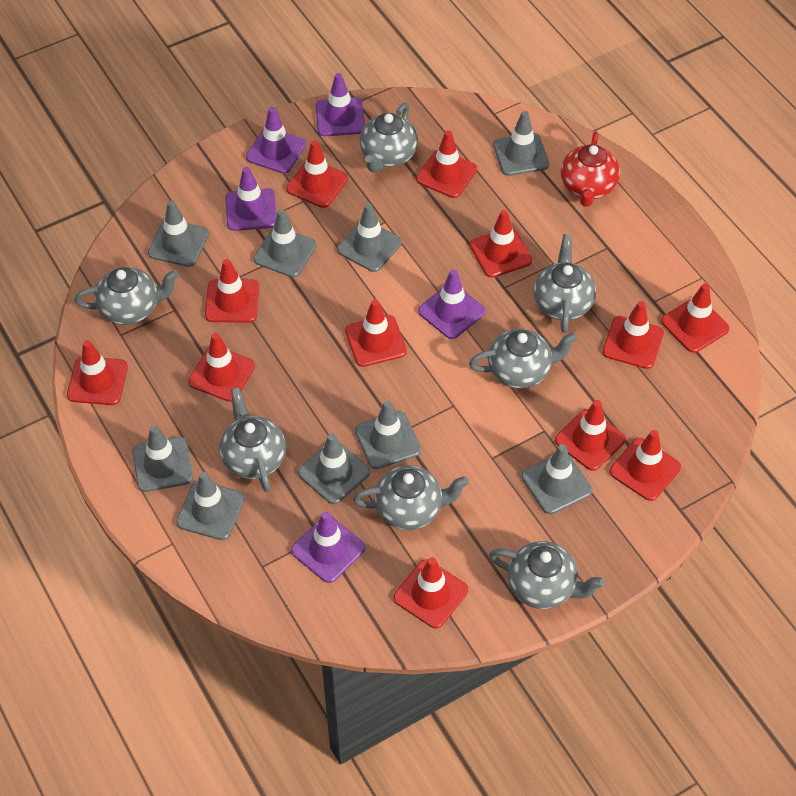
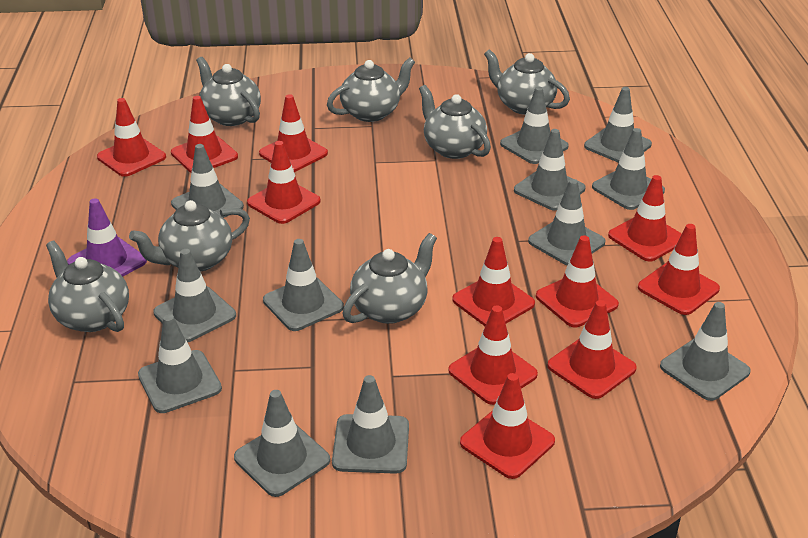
grey traffic cone: [132,425,193,492] [148,200,209,267] [176,472,245,540] [253,210,317,277] [298,433,370,504] [337,203,402,272] [355,401,421,469] [493,111,549,176] [521,444,592,514] = 9 -> [138,314,222,413] [153,249,236,342] [171,144,244,218] [234,390,330,497] [263,239,344,331] [332,375,409,474] [500,87,569,164] [514,129,585,211] [528,179,605,266] [584,87,652,163] [592,128,665,210] [660,302,751,401] = 12
purple traffic cone: [225,167,277,231] [246,107,306,174] [291,512,365,583] [315,73,365,136] [418,269,485,339] = 5 -> [67,198,147,277] = 1
red teapot: [561,131,620,207] = 1 -> none = 0
red traffic cone: [67,340,128,405] [188,333,255,402] [205,259,259,323] [286,140,348,208] [345,300,407,367] [394,557,468,628] [416,130,477,198] [470,210,532,278] [555,400,626,471] [602,301,664,369] [610,430,681,501] [661,283,729,353] = 12 -> [97,98,166,177] [171,96,238,173] [247,141,321,224] [259,94,328,172] [449,305,538,405] [452,237,535,326] [460,373,555,479] [536,235,619,327] [547,300,637,399] [608,175,682,261] [638,224,720,315] = 11

